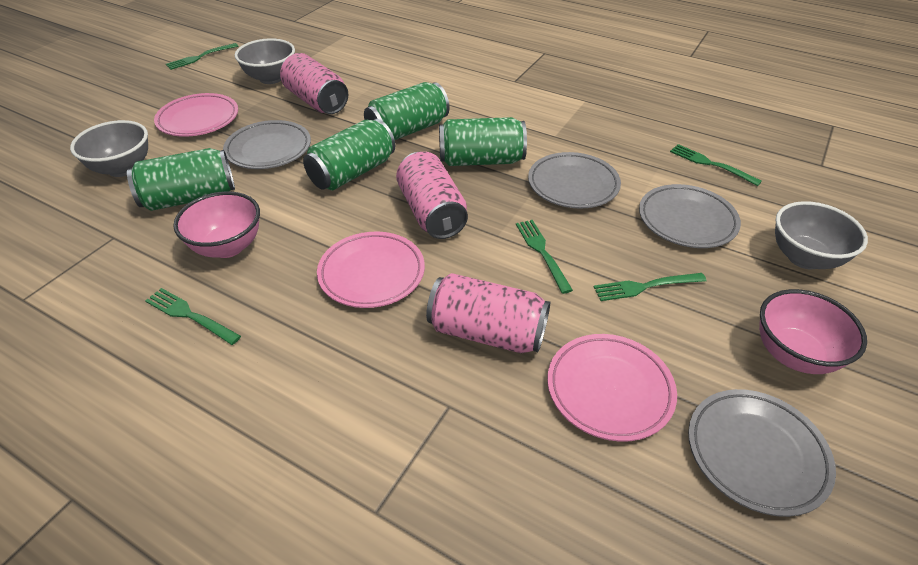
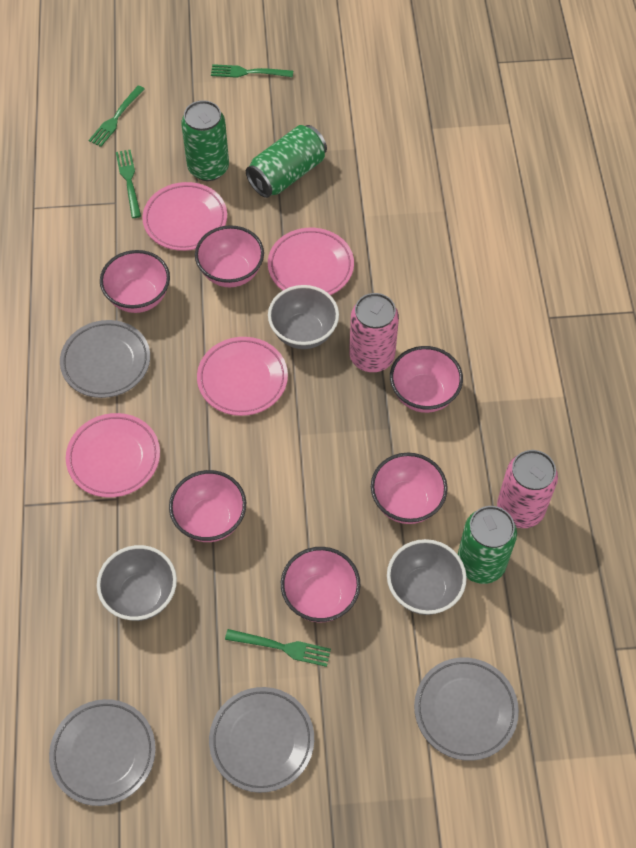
green can: [127,148,235,211] [303,119,395,190] [364,82,449,140] [439,117,527,166] = 4 -> [181,100,229,181] [246,125,327,198] [458,506,517,584] = 3
green fork: [145,288,241,345] [166,43,238,70] [516,220,573,294] [594,273,707,301] [670,144,762,186] = 5 -> [89,86,145,147] [116,150,141,218] [211,64,293,78] [225,629,331,667] = 4
pink bowl: [173,191,260,258] [759,289,867,374] = 2 -> [100,250,170,313] [169,470,246,542] [195,225,264,287] [281,547,360,622] [371,453,448,524] [390,346,463,413] = 6
pink can: [280,53,348,114] [396,152,468,239] [426,273,550,353] = 3 -> [349,293,399,372] [497,450,558,528] = 2
pink plate: [154,93,238,137] [317,231,425,308] [547,334,677,442] = 3 -> [66,413,160,498] [143,182,227,251] [197,337,288,416] [268,228,354,295] = 4

